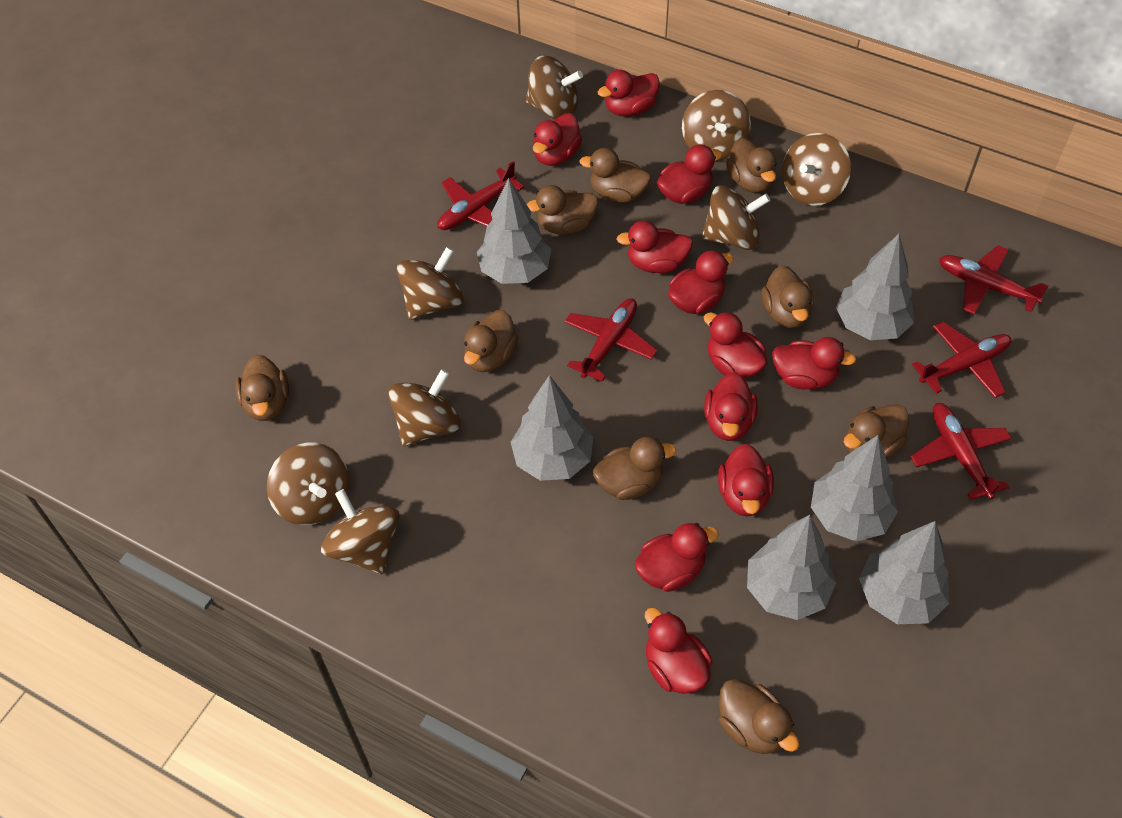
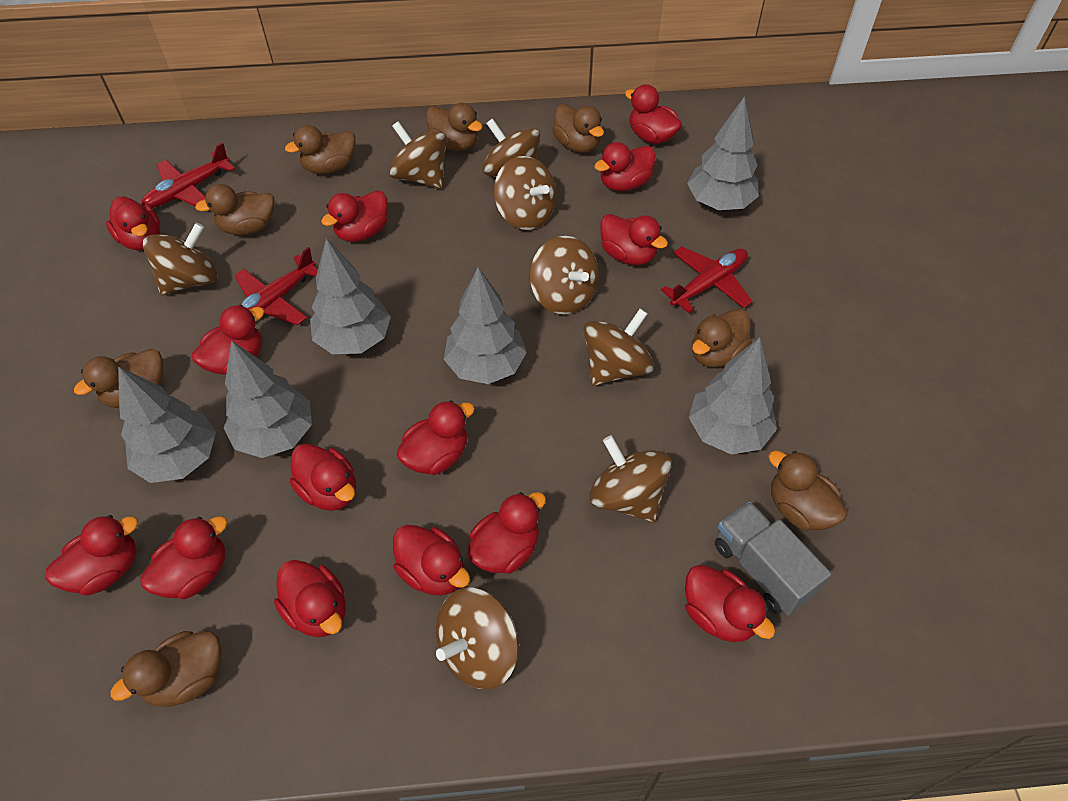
brown duck: [236,354,289,421] [464,310,519,372] [526,185,598,235] [579,148,651,203] [593,437,676,500] [718,679,799,754] [726,137,777,193] [762,265,814,328] [844,404,909,458] = 9 -> [74,348,163,408] [111,631,222,707] [195,184,274,235] [285,125,356,174] [426,103,483,151] [552,104,604,153] [692,309,752,367] [768,451,848,530] = 8
grey truck: none = 0 -> [715,502,831,616] = 1
red duck: [533,113,582,166] [598,70,660,117] [617,221,693,273] [635,523,719,592] [645,607,712,694] [657,145,722,204] [668,250,734,314] [704,312,768,379] [704,372,758,441] [718,444,774,516] [772,337,856,389] = 11 -> [45,515,138,596] [106,196,160,250] [140,516,228,599] [192,305,265,375] [274,560,346,637] [289,443,356,511] [321,190,388,242] [393,525,470,596] [397,400,475,475] [468,492,546,574] [594,142,656,191] [600,214,668,265] [625,84,682,144] [685,565,775,642] = 14
red plane: [437,161,524,230] [564,298,657,382] [910,403,1012,500] [912,321,1012,398] [939,245,1049,315] = 5 -> [142,142,235,208] [234,247,318,325] [661,246,753,313] = 3

